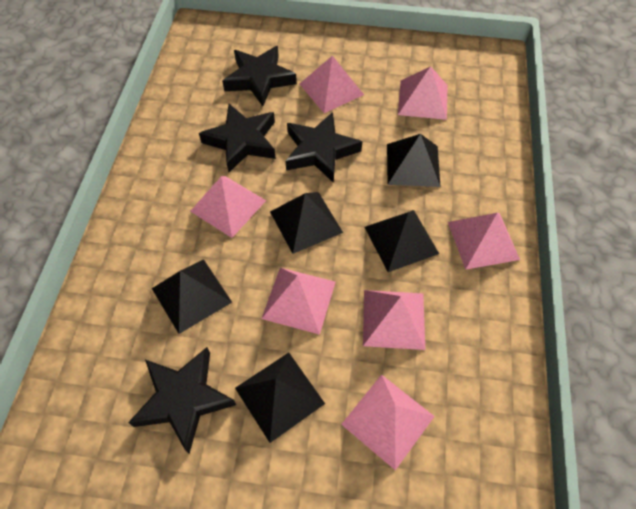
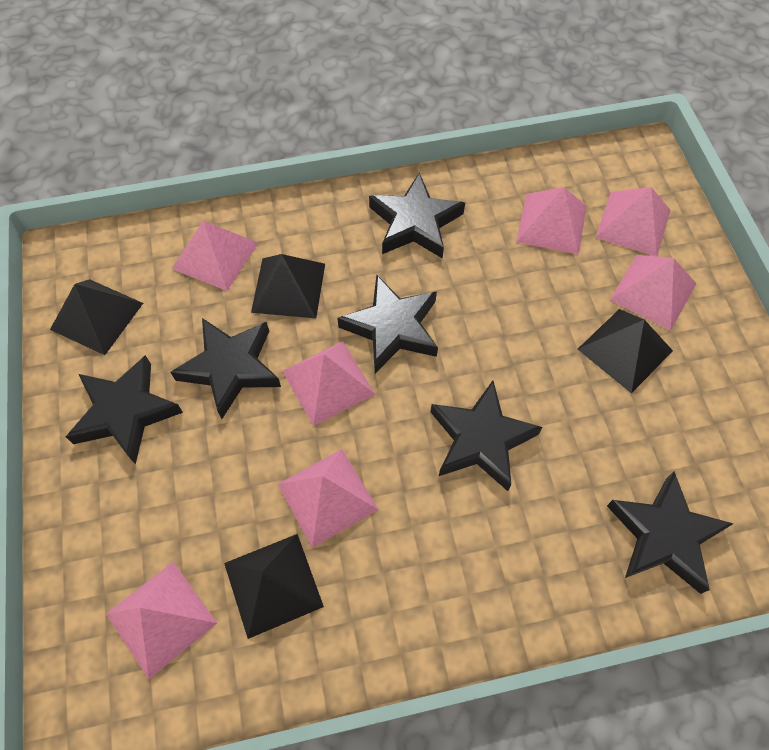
black pyramid: [152,259,232,334] [235,352,325,443] [270,192,343,254] [365,210,439,272] [387,134,440,187] = 5 -> [50,279,143,355] [224,534,324,639] [251,254,325,318] [578,309,673,393] = 4
black star: [128,347,236,454] [199,104,276,172] [222,46,297,106] [286,112,362,183] = 4 -> [66,355,183,464] [170,318,281,419] [337,275,438,373] [369,172,465,259] [430,381,542,491] [607,472,734,594] = 6

